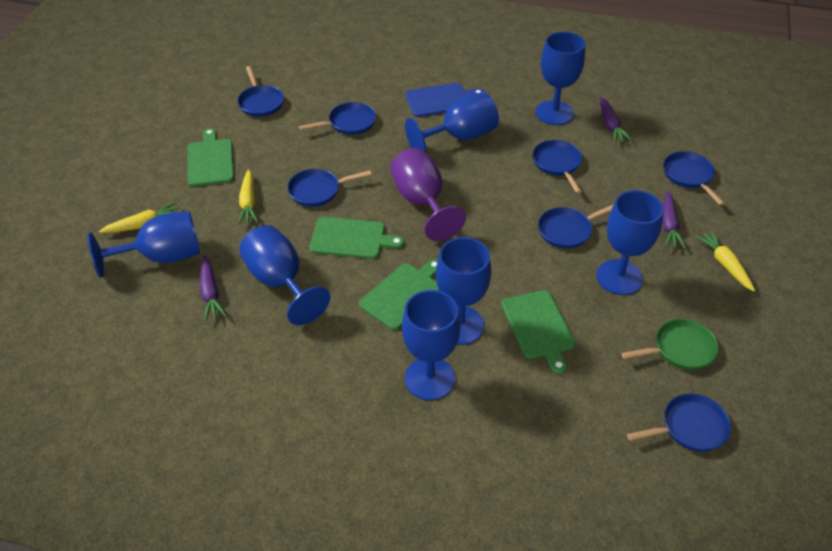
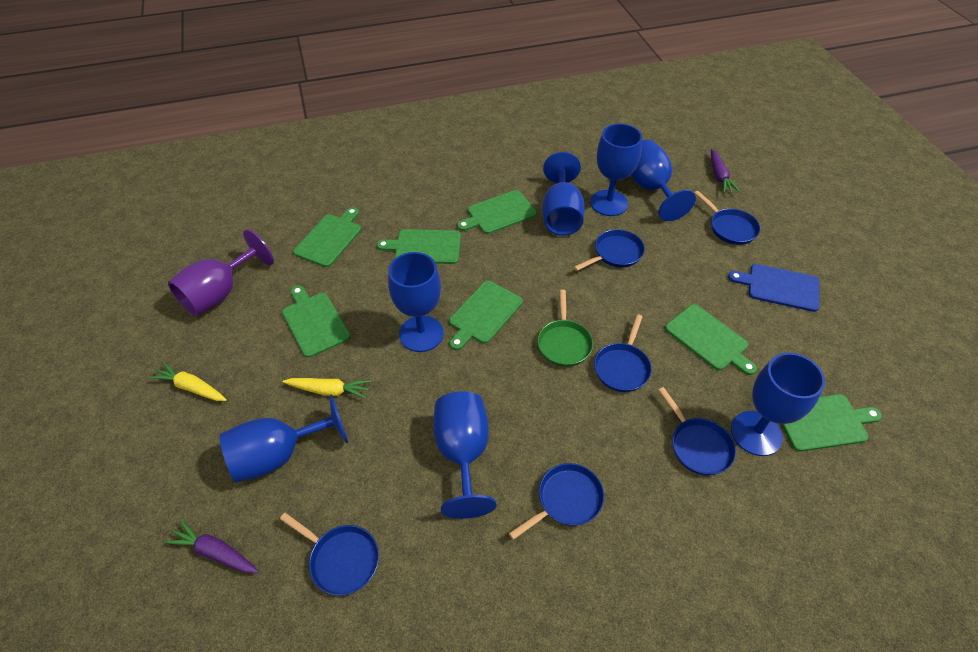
blue pan: [237,66,284,117] [287,169,372,207] [299,102,376,135] [532,140,582,193] [538,204,614,249] [627,394,731,452] [663,151,725,206] = 7 -> [280,513,379,596] [509,463,604,540] [574,229,645,271] [594,314,652,392] [658,387,736,476] [694,191,760,245] = 6
green cutting board: [187,128,234,187] [309,217,404,259] [359,259,439,330] [502,290,576,374] = 4 -> [282,285,351,358] [293,207,361,267] [377,229,461,264] [449,281,523,350] [457,190,537,234] [665,304,757,375] [781,394,882,452] = 7
purple carrot: [200,255,227,321] [600,97,632,143] [662,191,686,249] = 3 -> [164,520,259,573] [711,149,740,193] = 2
yellow carrot: [99,202,179,233] [238,169,258,224] [695,230,755,291] = 3 -> [149,362,227,401] [283,378,371,399] = 2

